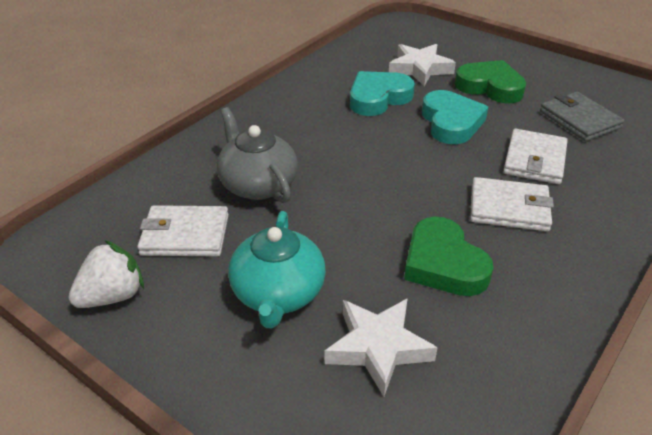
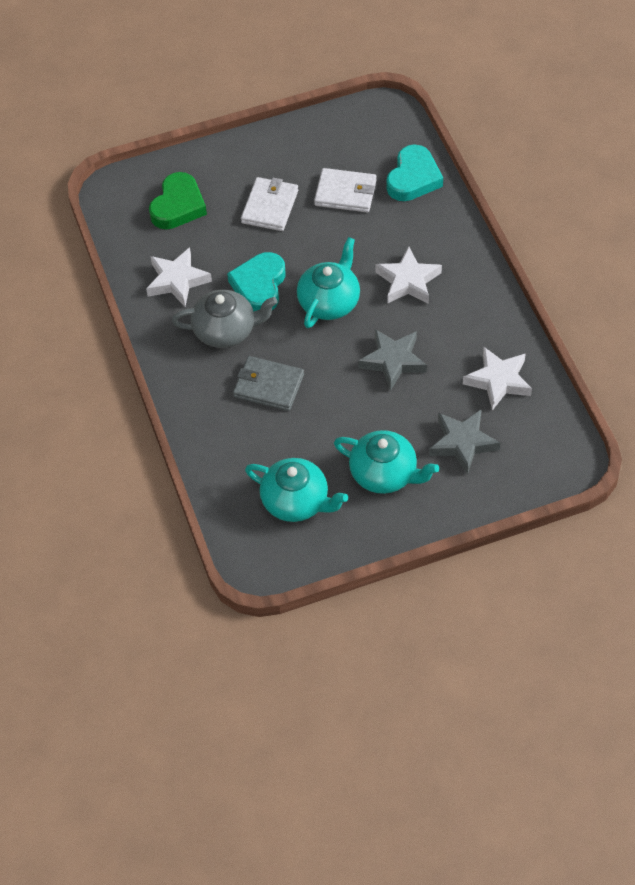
green heart: [404,217,493,296] [455,60,526,103] = 2 -> [149,172,207,229] = 1
grey star: none = 0 -> [358,329,427,391] [429,410,500,475] = 2
turquoise teapot: [228,211,326,328] = 1 -> [245,458,348,522] [297,237,360,328] [334,430,439,494] = 3
white star: [325,298,437,397] [389,44,456,86] = 2 -> [146,247,212,307] [375,247,442,304] [463,347,532,411] = 3
white strawberry: [68,240,144,308] = 1 -> none = 0
white wallet: [137,205,229,257] [470,177,554,231] [503,129,568,184] = 3 -> [241,177,298,231] [314,168,376,212] = 2

